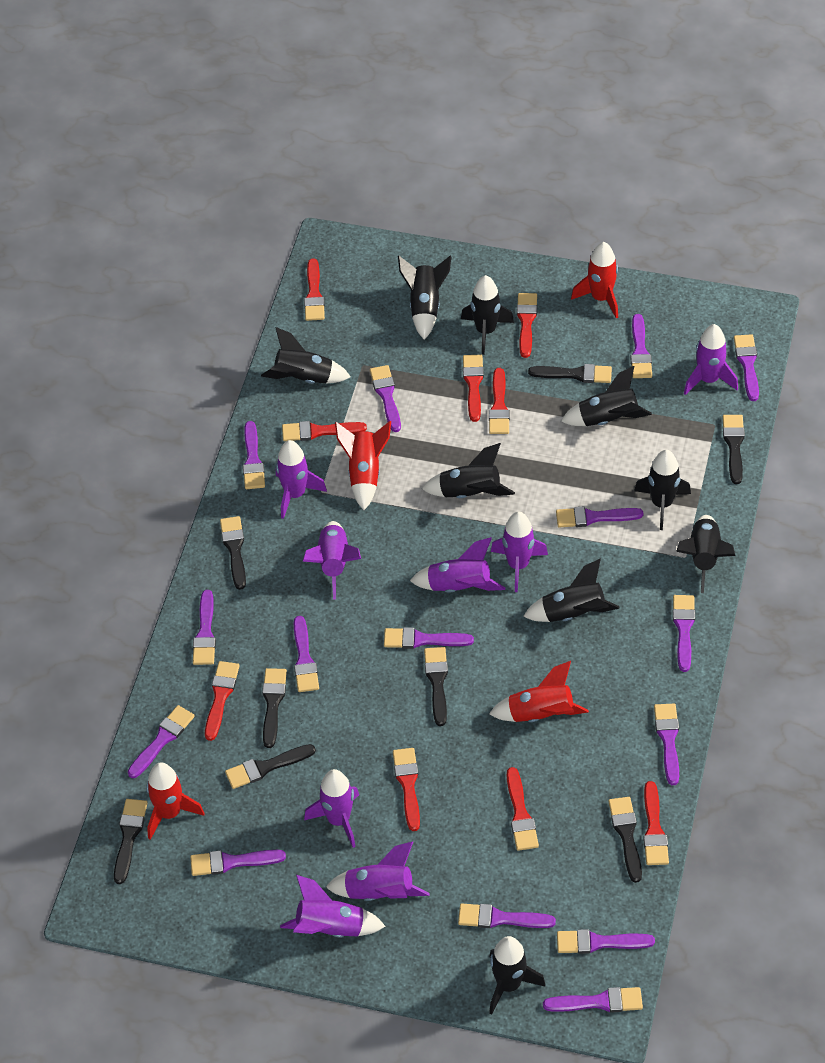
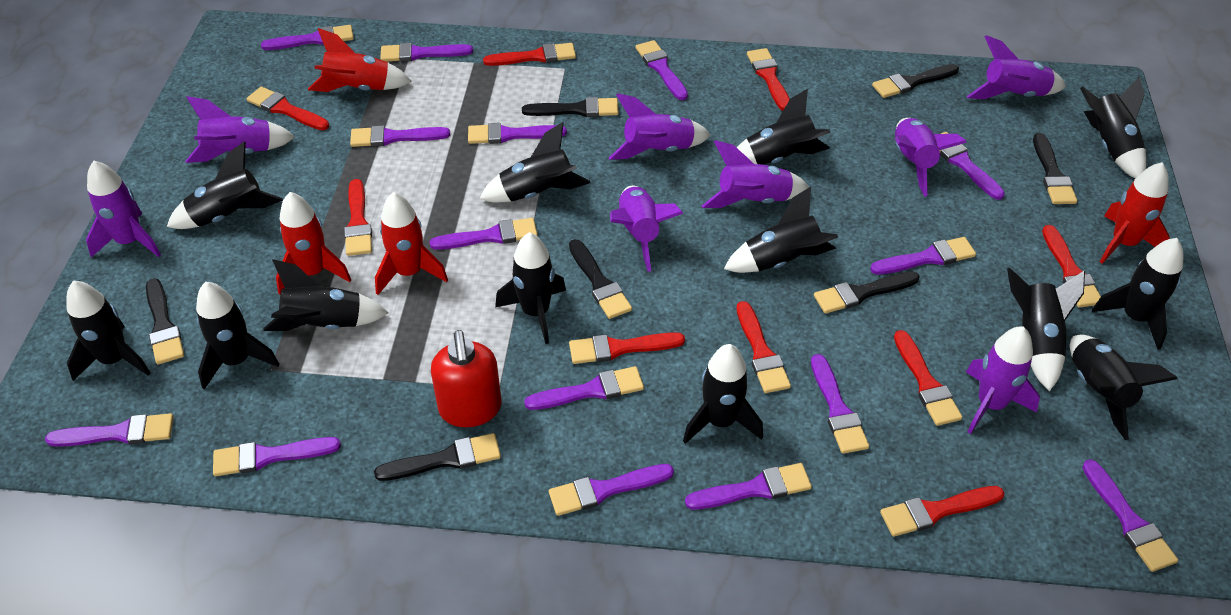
black brush: [114,799,147,884] [220,516,246,590] [225,744,316,789] [262,668,287,748] [424,647,448,726] [528,364,612,383] [609,797,642,883] [723,415,745,484] = 8 -> [146,278,184,364] [374,433,501,481] [522,97,619,117] [569,239,632,319] [814,271,920,314] [872,64,959,98] [1033,133,1077,204] = 7
black rocket: [261,327,351,384] [398,256,452,340] [422,443,515,498] [461,275,514,355] [489,936,545,1014] [523,559,620,622] [561,366,652,426] [634,450,691,530] [676,515,735,593] = 9 -> [66,281,151,381] [167,141,283,229] [196,282,279,389] [263,259,389,331] [479,122,590,203] [495,232,566,344] [683,344,763,444] [724,187,838,273] [736,89,831,165] [1007,268,1085,391] [1070,335,1177,440] [1080,76,1146,178] [1092,238,1183,350] = 13
red soap dispenser: none = 0 -> [431,330,502,427] = 1

